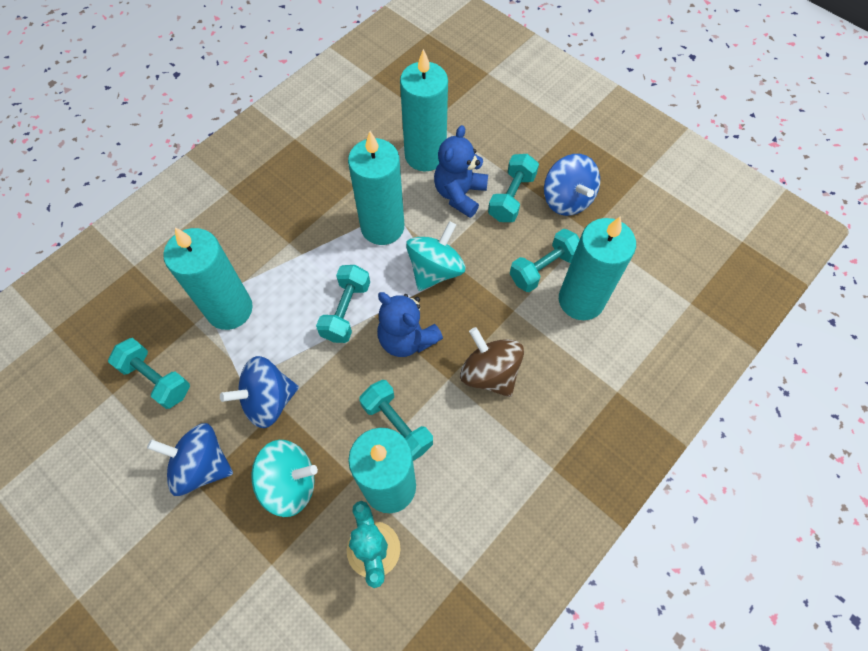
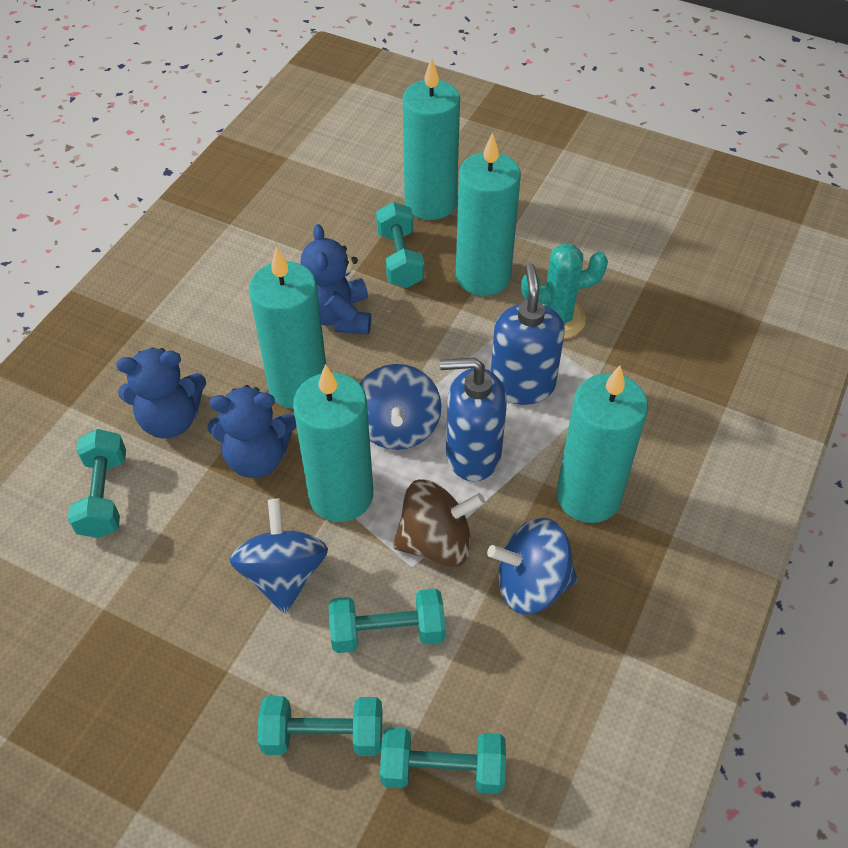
blue soap dispenser: none = 0 -> [440,357,507,481] [491,263,565,405] = 2
blue teddy bear: [377,292,443,357] [434,125,488,218] = 2 -> [117,347,206,438] [208,385,297,478] [300,224,371,335] = 3
turquoise spinning top: [251,440,318,517] [406,221,465,291] = 2 -> none = 0

